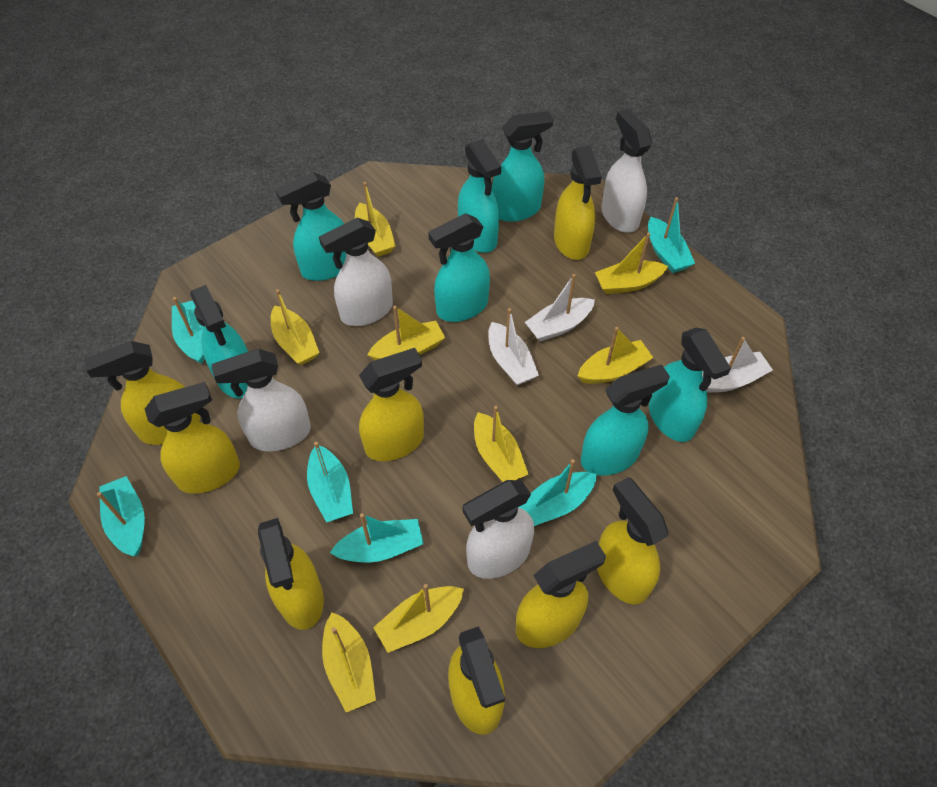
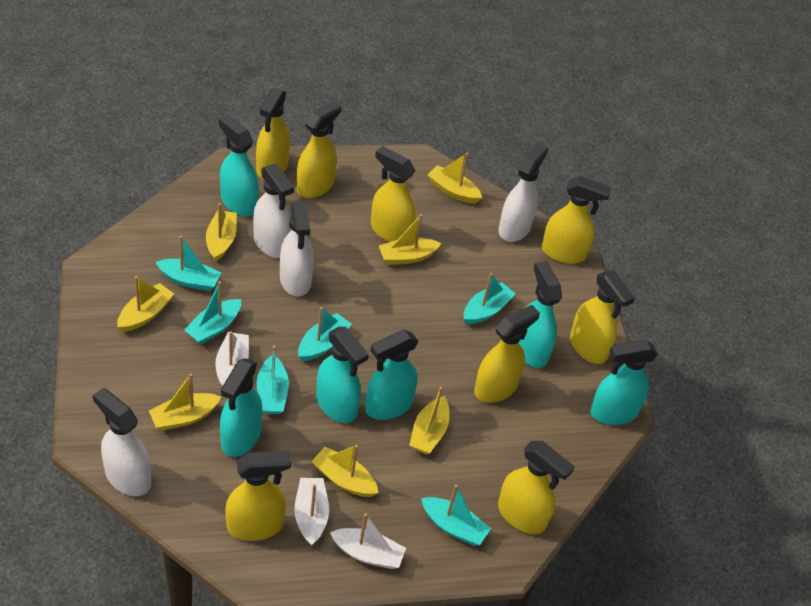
turquoise spray bottle: [190,285,248,398] [275,172,346,281] [428,213,490,322] [458,139,501,253] [492,111,553,222] [581,364,670,475] [649,328,731,442] = 7 -> [218,115,259,216] [220,358,263,457] [316,327,369,423] [365,330,419,420] [518,261,562,368] [590,340,658,425] = 6
yellow boat: [271,289,319,365] [322,612,376,712] [355,182,396,257] [368,306,445,361] [373,584,464,653] [474,406,528,482] [578,327,653,384] [595,233,668,294] = 8 -> [117,276,174,332] [149,374,221,431] [206,203,237,261] [311,445,379,497] [379,214,441,265] [409,387,450,455] [428,153,482,204] = 7

